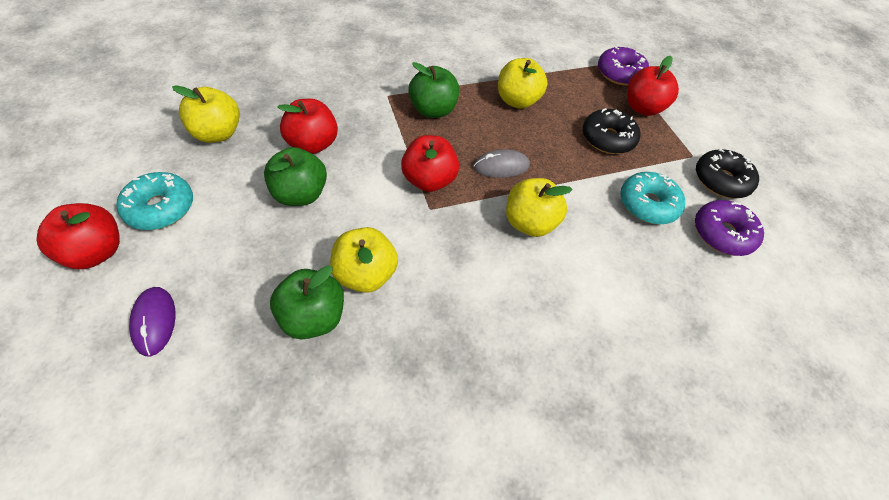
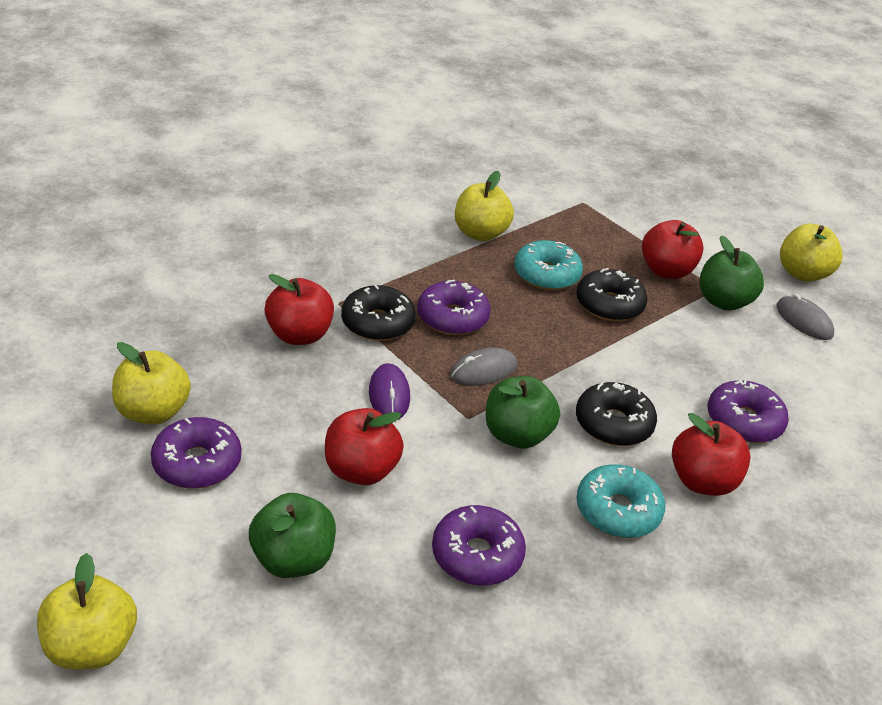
black donut: [583,108,640,154] [696,149,759,198] = 2 -> [341,285,416,341] [576,268,648,322] [576,382,657,446] = 3
grey mouse: [473,149,530,178] = 1 -> [450,347,517,386] [776,294,834,340] = 2
purple donut: [598,47,649,85] [695,200,764,256] = 2 -> [151,417,242,489] [417,280,491,335] [432,505,526,586] [708,380,789,443] = 4

